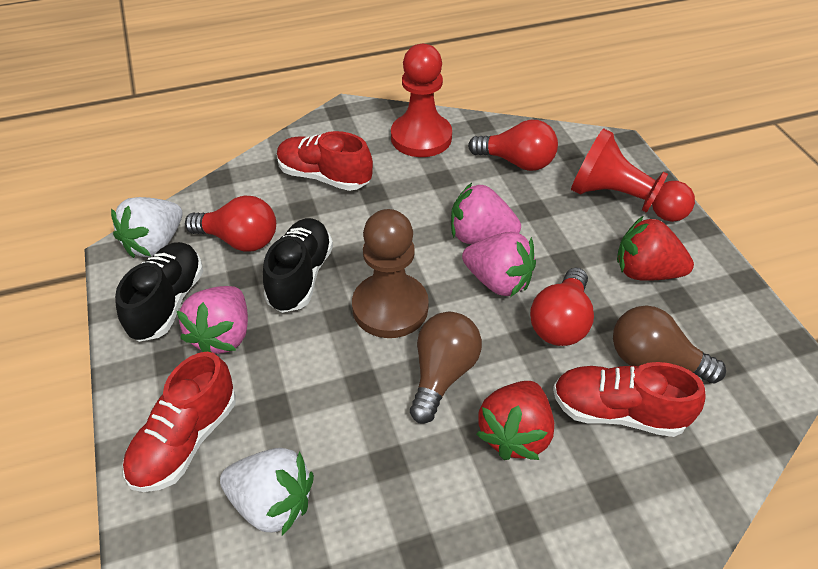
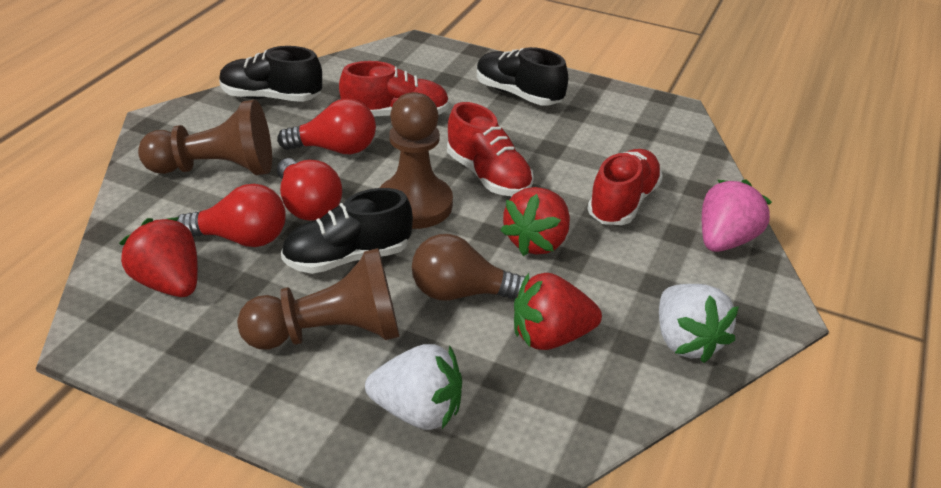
black shoe: [115,242,203,342] [263,218,333,313] = 2 -> [219,46,322,102] [281,188,413,274] [477,47,568,106] = 3
brown light bulb: [410,312,482,424] [613,306,726,383] = 2 -> [412,234,525,301] = 1
brown pawn: [352,209,429,338] = 1 -> [138,100,272,175] [237,248,400,350] [380,92,453,229] = 3
pink strawberry: [177,286,248,354] [451,183,521,244] [462,232,536,296] = 3 -> [702,180,772,252] = 1
red pawn: [391,44,452,157] [571,128,695,222] = 2 -> none = 0
red strawberry: [476,381,554,460] [617,216,694,281] = 2 -> [119,217,198,297] [500,187,570,256] [514,273,602,350] = 3

